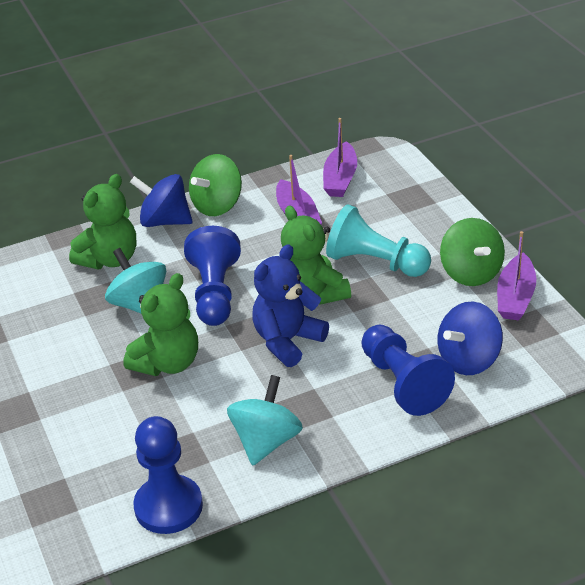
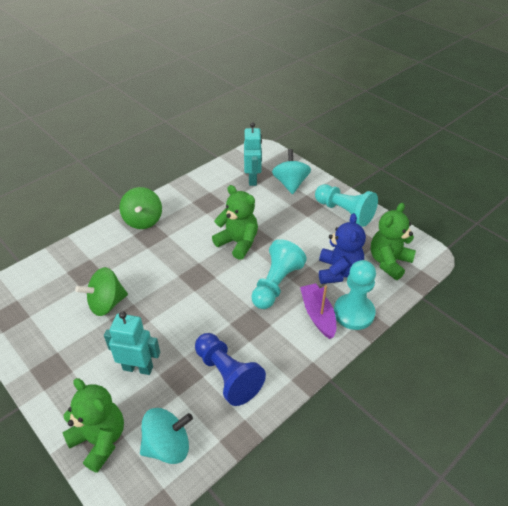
blue pawn: [133,416,203,534] [184,226,241,326] [361,325,455,416] = 3 -> [195,333,266,406] = 1
blue spinning top: [130,174,192,227] [438,301,503,375] = 2 -> none = 0
purple boat: [276,155,322,224] [323,118,357,197] [497,231,536,320] = 3 -> [300,283,336,339] = 1
turquoise pawn: [326,204,431,277] = 1 -> [251,239,307,309] [315,184,378,227] [334,260,376,330] = 3
turquoise robot: none = 0 -> [104,311,160,375] [244,122,262,186] = 2

